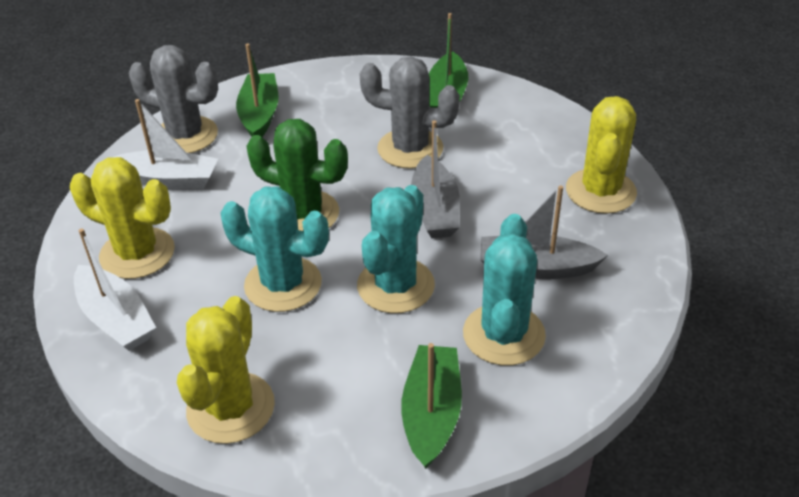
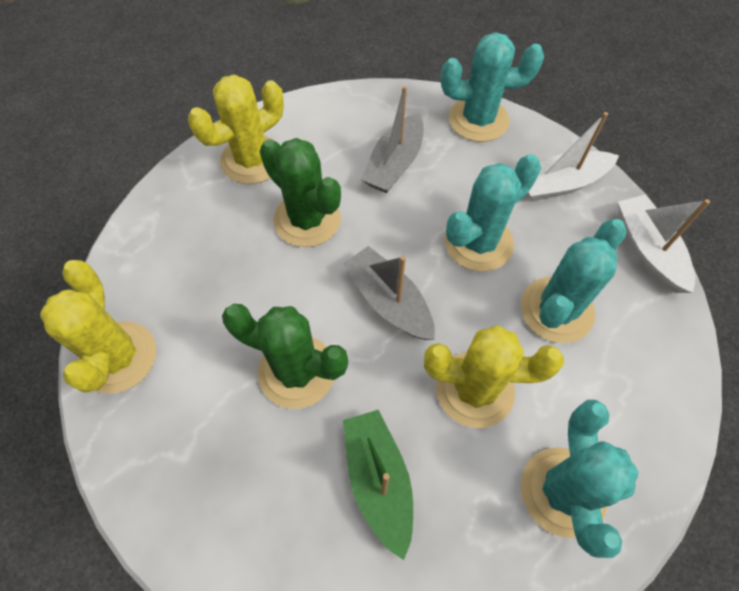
green boat: [236,43,278,137] [401,343,462,469] [429,13,469,108] = 3 -> [343,410,413,560] = 1
green cactus: [246,119,348,231] = 1 -> [222,304,348,409] [259,138,341,247] = 2
grey cactus: [129,45,218,153] [360,57,460,169] = 2 -> none = 0
turquoise cactus: [221,186,329,312] [357,185,435,313] [463,214,546,365] = 3 -> [441,32,544,142] [445,154,541,271] [521,219,626,343] [521,400,639,558] = 4

